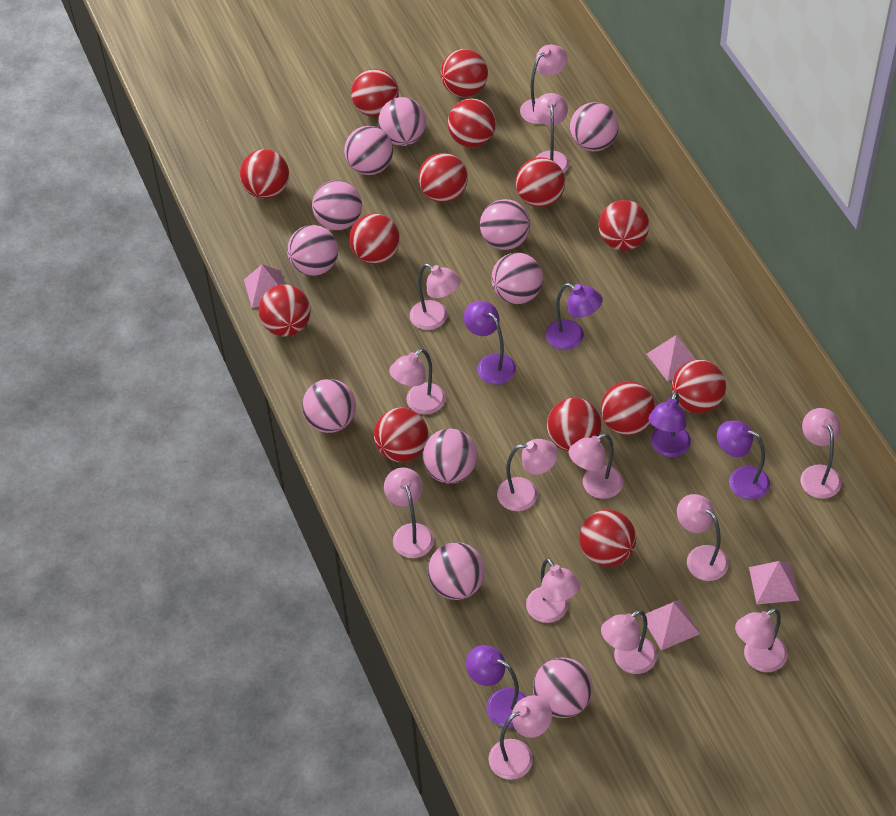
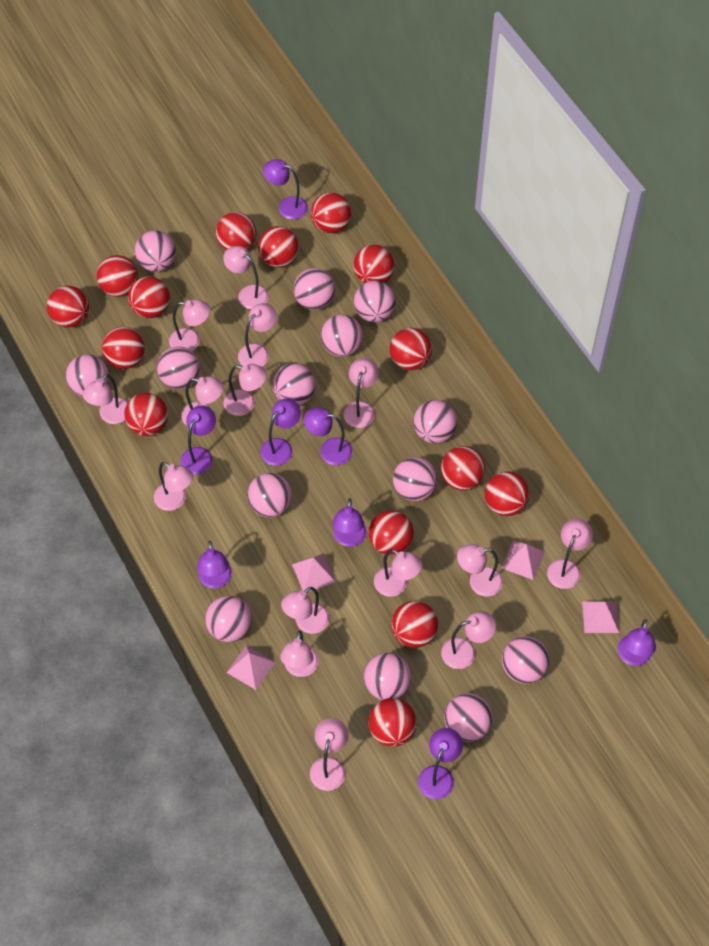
pink ball: [287,225,338,276] [302,379,356,433] [312,180,362,230] [344,126,393,175] [378,97,426,146] [423,429,478,484] [428,542,485,600] [480,199,530,250] [491,252,543,304] [533,658,593,718] [570,102,619,151] = 11 -> [66,355,109,397] [135,230,176,272] [157,346,200,389] [205,596,252,642] [247,473,292,517] [272,363,316,405] [294,268,335,310] [321,314,363,357] [354,281,395,323] [364,653,411,700] [393,457,437,501] [413,400,457,444] [445,693,493,742] [502,636,549,684] = 14
pink lamp: [384,467,434,558] [389,348,446,414] [410,264,461,330] [489,695,552,780] [497,439,558,511] [520,44,568,124] [526,558,581,623] [534,93,569,173] [569,433,623,499] [601,610,657,674] [677,494,729,581] [735,608,787,672] [801,408,841,499] = 13 -> [82,374,128,424] [154,462,194,511] [169,299,210,351] [181,376,224,425] [223,246,269,309] [223,364,267,416] [238,303,277,367] [280,631,319,677] [281,587,329,634] [310,718,349,791] [344,358,379,428] [374,549,423,597] [441,611,496,669] [457,544,503,596] [547,519,593,589] = 15
purple lamp: [464,301,516,385] [466,645,526,728] [546,283,603,350] [649,391,691,457] [717,421,770,500] = 5 -> [181,405,216,475] [197,541,232,588] [261,399,301,466] [263,159,308,219] [304,407,352,465] [333,498,366,547] [418,728,463,799] [618,619,656,666] = 8
red ball: [240,149,289,199] [258,285,311,337] [349,214,400,264] [351,69,399,117] [374,408,428,462] [418,153,468,203] [440,49,488,97] [448,98,496,147] [516,157,565,207] [547,398,602,452] [579,510,636,567] [599,200,649,251] [601,381,655,435] [672,360,726,413] = 14 -> [47,286,89,328] [97,255,138,297] [102,327,145,369] [124,393,168,436] [128,276,170,318] [216,212,257,250] [258,226,299,268] [311,193,351,233] [353,245,394,283] [368,698,417,747] [369,510,414,556] [389,328,432,370] [391,601,438,648] [441,446,485,490] [485,471,529,516] = 15

